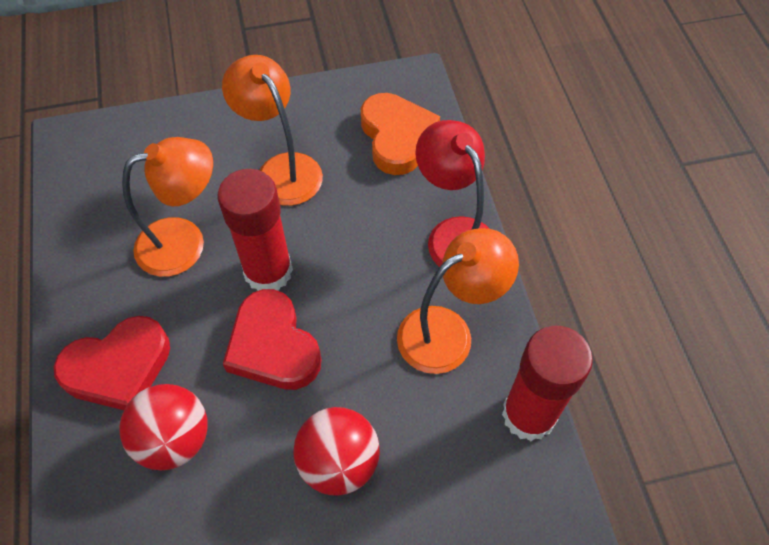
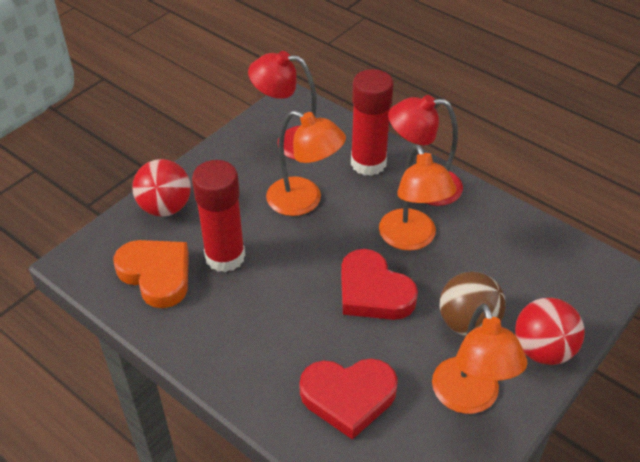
brown ball: none = 0 -> [439,272,506,336] = 1
red lamp: [415,120,489,267] = 1 -> [248,51,317,159] [388,95,463,206] = 2

